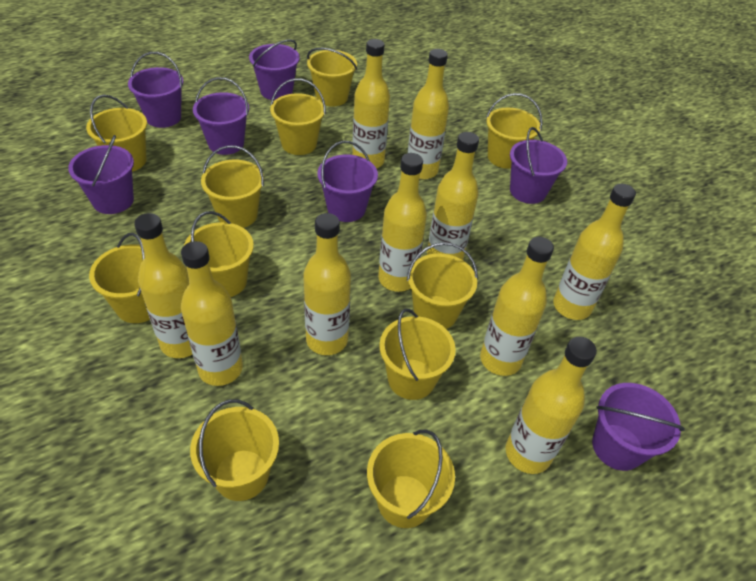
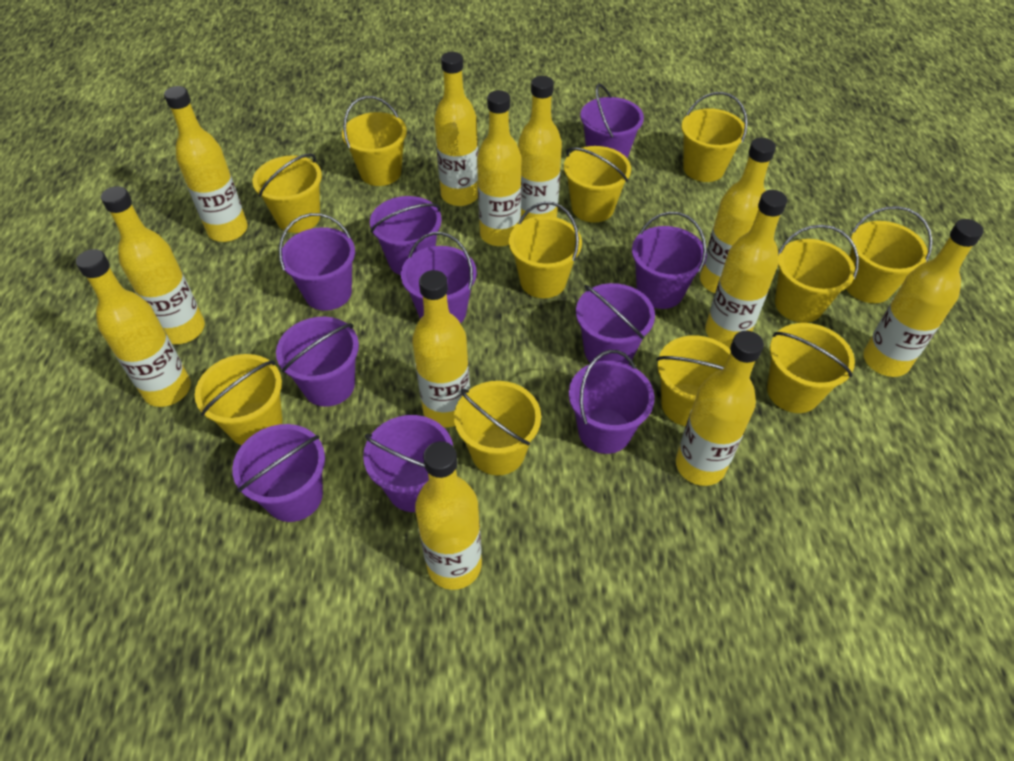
purple bucket: [68,135,134,214] [128,52,183,128] [193,77,249,155] [249,39,300,100] [317,141,378,222] [510,127,567,204] [592,383,685,471] = 7 -> [232,424,325,522] [276,317,359,407] [279,213,355,311] [363,415,453,512] [370,196,442,275] [401,232,477,324] [569,350,655,454] [576,283,655,364] [580,84,644,158] [632,212,707,309] = 10
yellow bottle: [134,213,193,358] [181,241,243,386] [303,213,351,355] [352,39,390,169] [378,153,427,292] [408,49,449,179] [427,132,479,260] [480,237,554,376] [506,337,597,474] [553,184,636,320] = 10 -> [76,249,191,407] [101,186,205,344] [164,86,248,242] [412,270,470,427] [415,441,482,590] [434,52,478,206] [477,90,521,246] [518,76,562,221] [676,331,764,486] [700,138,776,293] [705,190,787,348] [863,219,984,377] = 12

